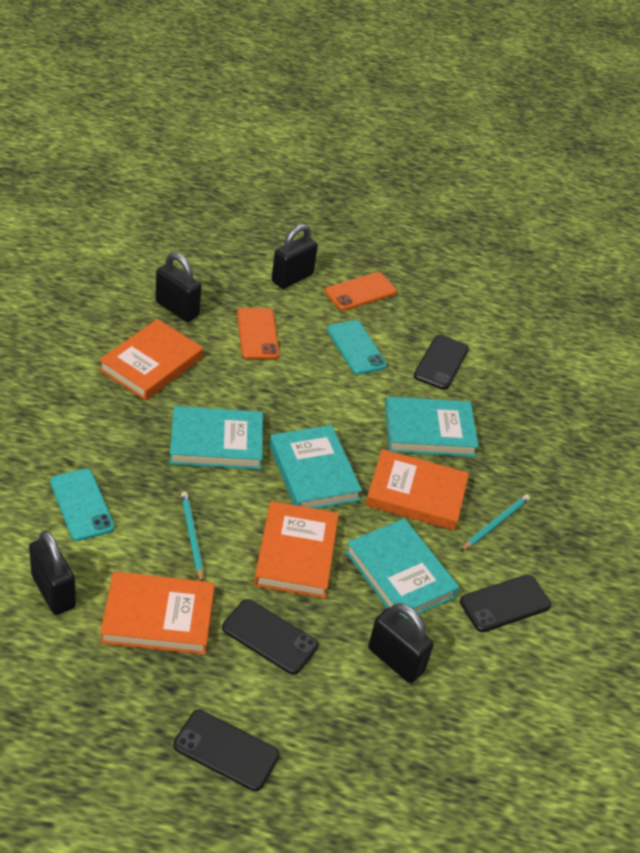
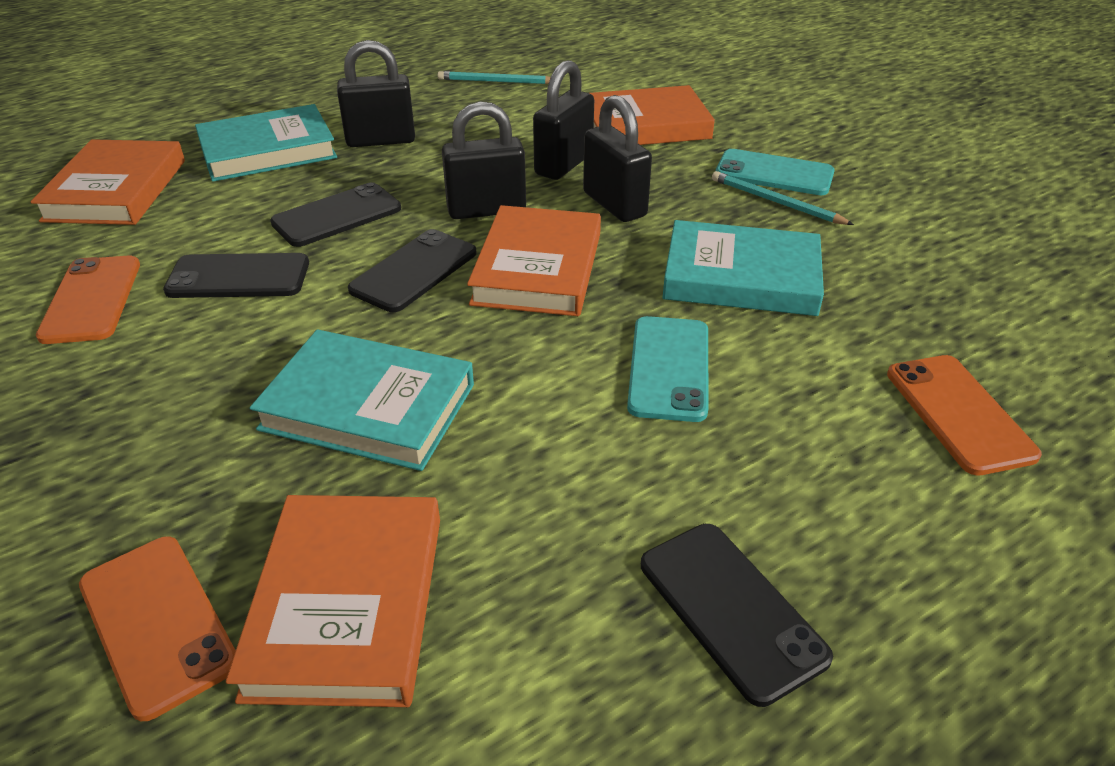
orange phone: [237,308,279,359] [325,272,397,311] = 2 -> [36,256,140,344] [79,536,236,721] [887,355,1042,476] = 3
turquoise book: [169,406,263,470] [269,425,362,509] [345,518,459,620] [385,397,479,457] = 4 -> [195,104,337,182] [250,330,474,471] [663,220,824,316] = 3

